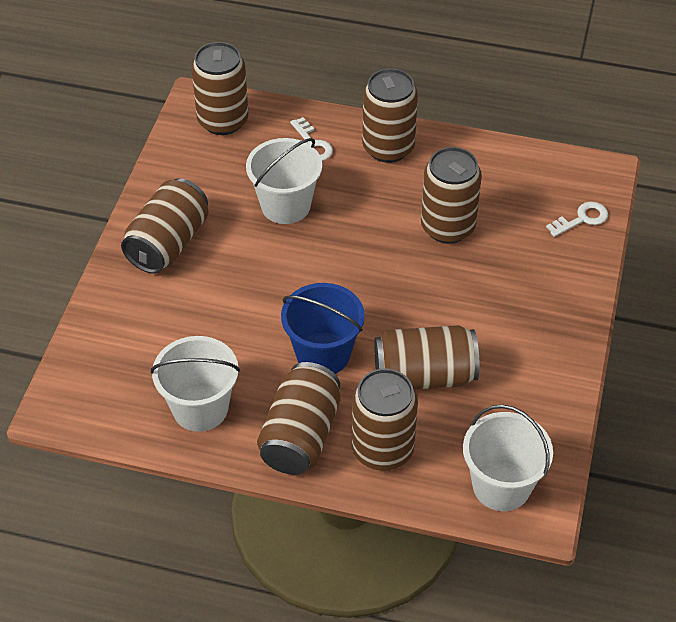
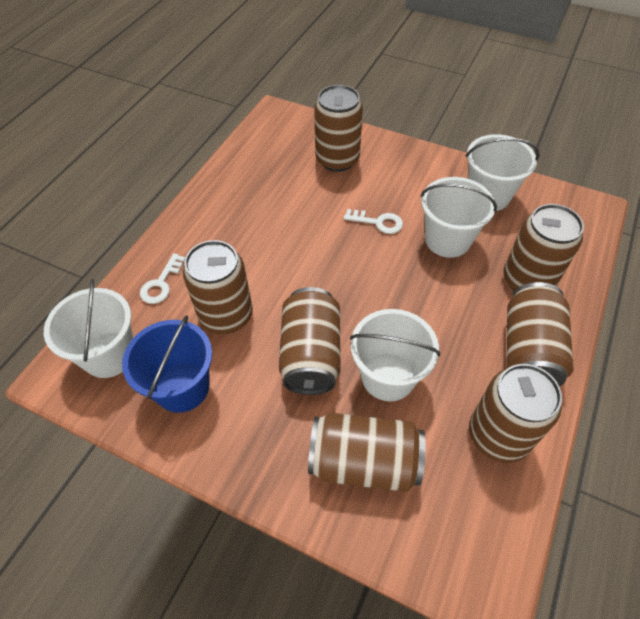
white bucket: [151,336,240,432] [246,138,322,224] [463,405,553,511] = 3 -> [44,279,133,378] [350,309,440,401] [421,177,497,258] [465,134,540,211] = 4

